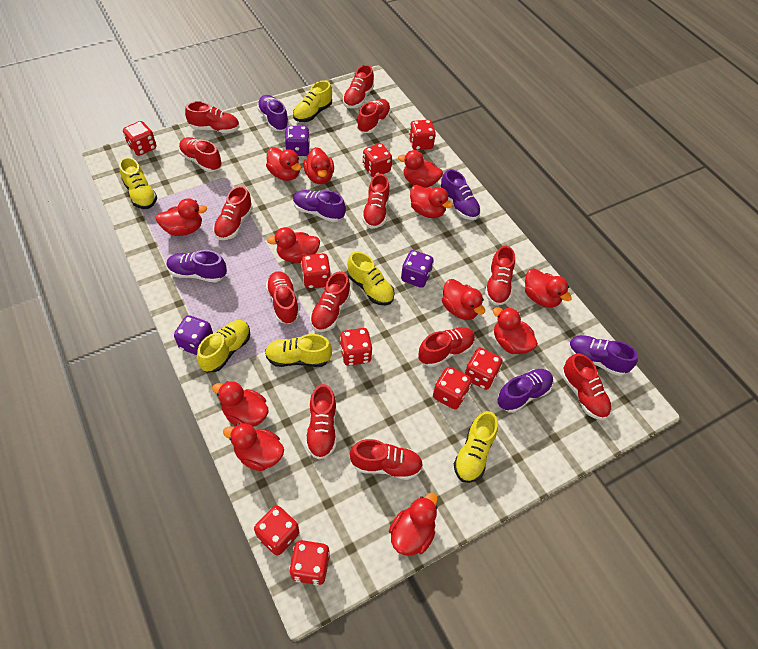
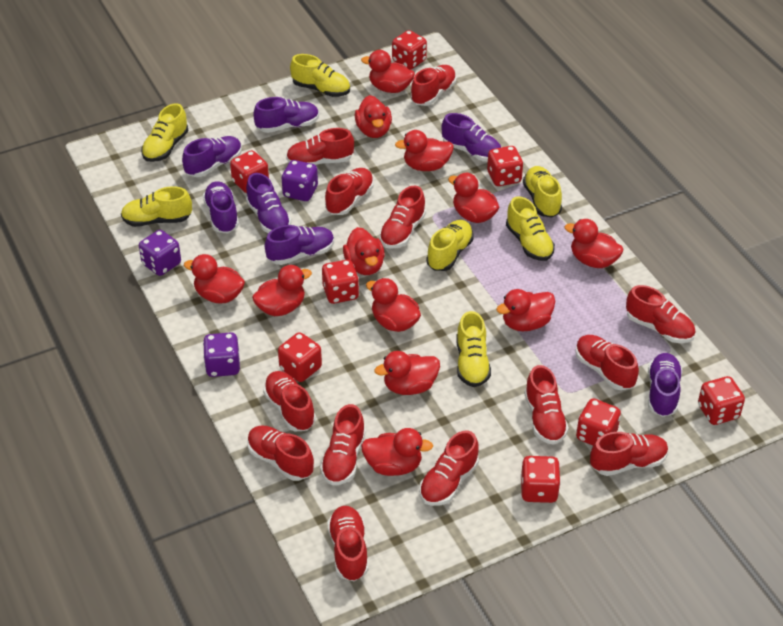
purple shoe: [167,250,227,283] [257,95,289,131] [293,190,346,222] [441,169,481,220] [497,369,553,413] [568,335,638,376] = 6 -> [182,136,242,177] [203,181,239,233] [246,173,291,233] [253,97,319,133] [264,225,334,265] [442,113,501,161] [648,353,682,417] = 7
red dice: [123,121,156,156] [254,505,299,555] [289,540,330,585] [301,253,331,289] [340,328,372,366] [363,143,392,177] [409,120,436,150] [433,367,472,409] [465,348,502,390] = 9 -> [230,150,269,193] [278,332,322,382] [322,260,359,304] [392,30,427,69] [487,146,523,186] [520,456,561,503] [576,398,621,445] [698,376,745,425] = 8
yellow shoe: [119,157,157,209] [197,320,250,372] [265,334,332,367] [293,80,332,122] [347,251,395,305] [454,411,498,483] = 6 -> [121,186,192,227] [141,103,188,162] [290,54,350,97] [426,220,474,271] [456,311,491,387] [506,196,555,261] [523,166,562,218] = 7

